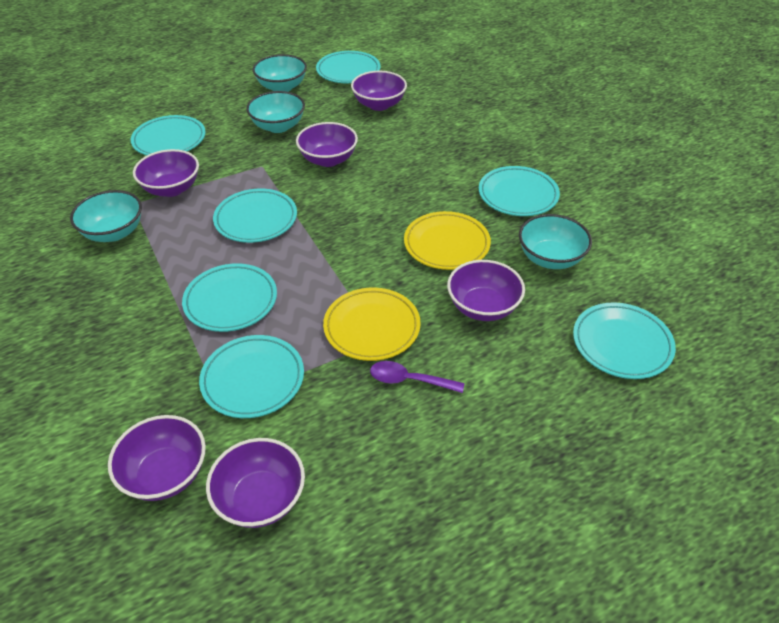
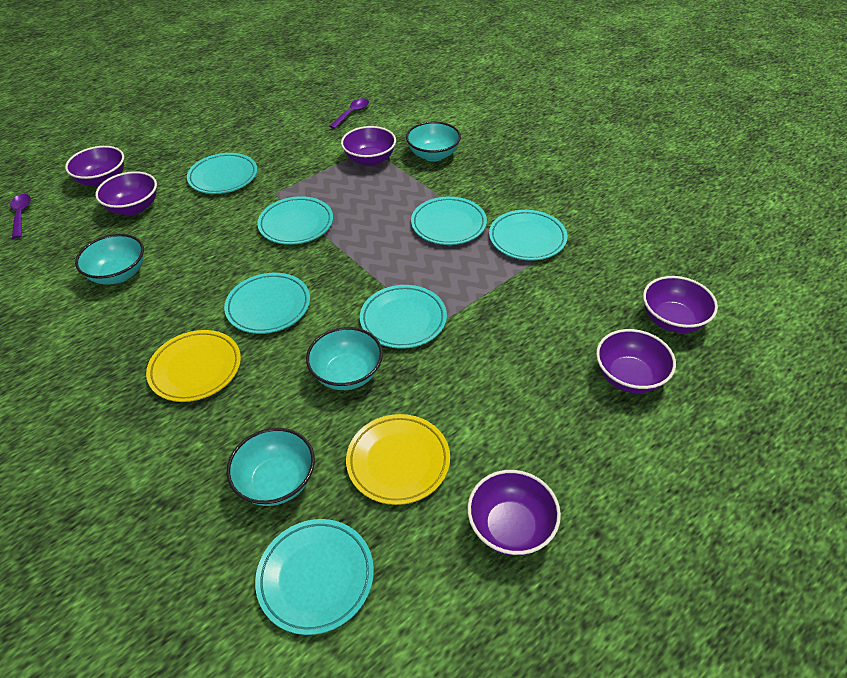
purple spoon: [370,361,465,393] = 1 -> [10,194,31,238] [329,98,369,129] = 2

